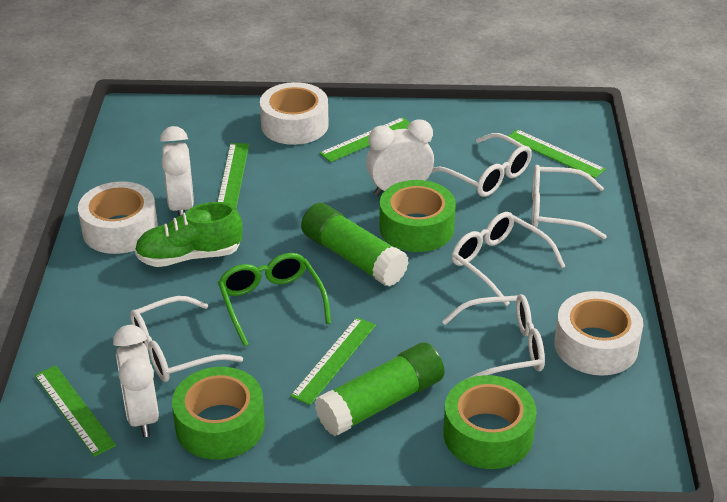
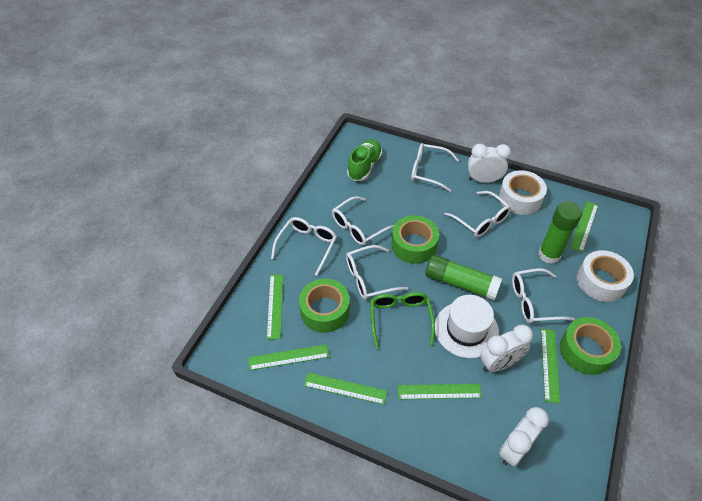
green ruler: [35,365,116,457] [218,143,249,208] [290,317,376,405] [319,117,410,162] [508,129,606,178] = 5 -> [248,344,329,370] [267,274,283,339] [304,373,387,405] [398,384,482,400] [541,328,560,404] [570,201,598,252] = 6
white glasses: [130,296,243,382] [431,133,532,197] [442,294,545,380] [452,212,565,306] [532,165,607,239] = 5 -> [271,217,337,275] [332,196,394,245] [346,245,408,300] [411,143,459,192] [444,191,511,237] [512,268,575,323] = 6
white hat: none = 0 -> [435,295,499,358] = 1
white tape: [78,181,158,254] [260,82,329,145] [554,291,643,376] = 3 -> [499,170,547,215] [577,250,634,302] = 2

